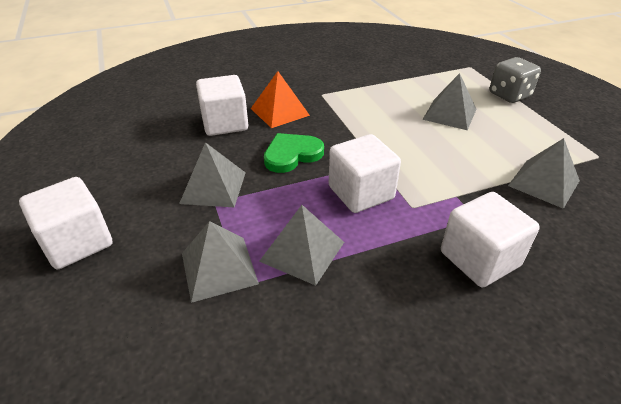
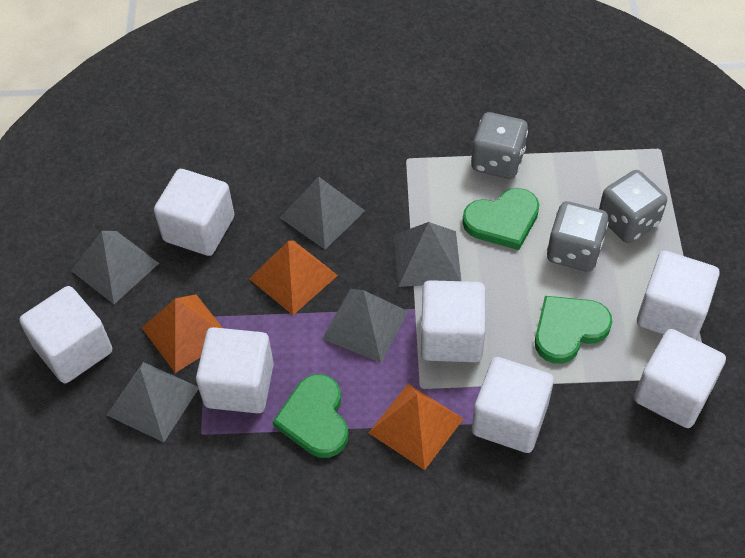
green heart: [264,133,324,173] = 1 -> [273,374,348,458] [462,188,539,250] [535,296,612,364] = 3
grey dice: [489,57,541,103] = 1 -> [471,112,528,179] [547,201,609,272] [599,170,667,243] = 3
orange pyramid: [251,71,310,128] = 1 -> [142,294,222,373] [249,240,338,315] [369,384,463,470] = 3
white cube: [19,177,112,269] [196,75,248,136] [329,134,401,213] [441,192,540,287] = 4 -> [19,286,112,383] [154,169,234,256] [196,327,274,413] [421,280,486,362] [472,357,554,453] [634,329,726,428] [637,251,720,340] = 7

